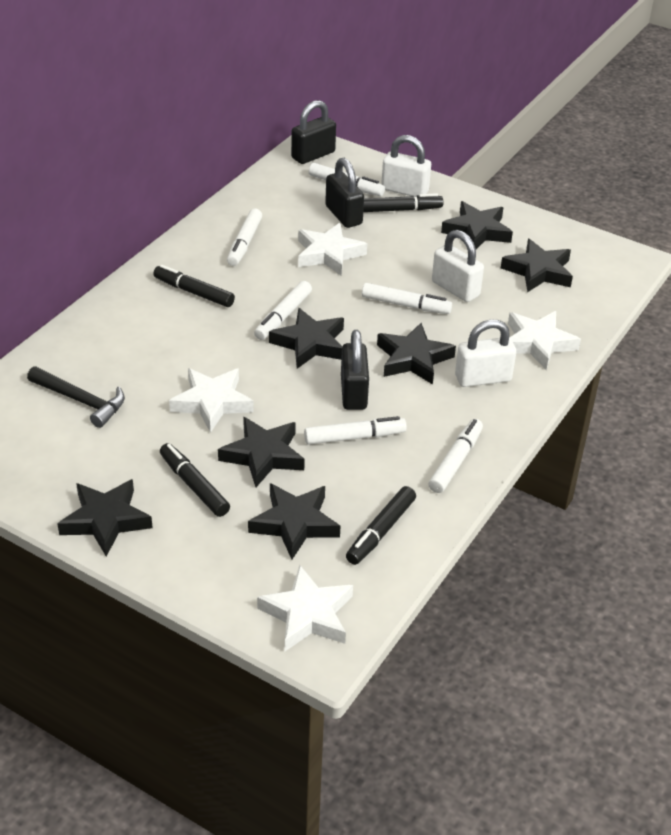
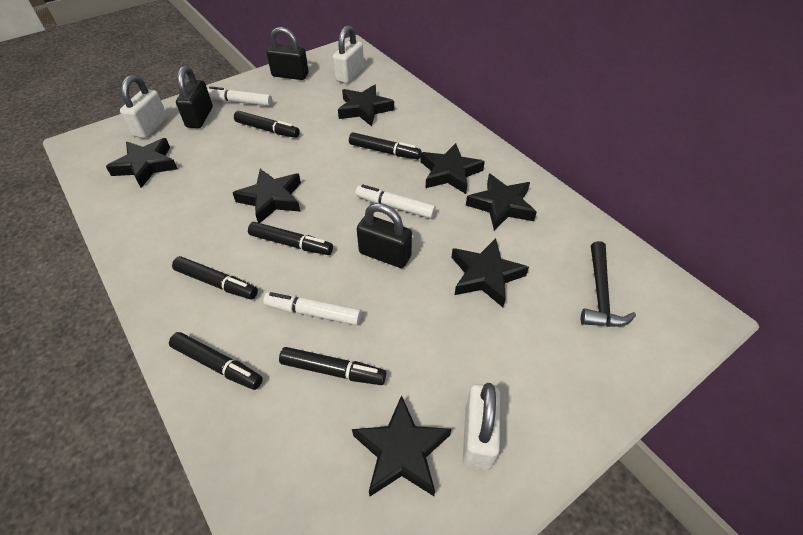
black marker: [153,265,235,307] [160,443,230,517] [346,486,416,565] [363,193,444,212] = 4 -> [169,332,263,390] [172,256,258,299] [234,111,300,138] [248,222,333,255] [279,347,386,385] [349,132,421,159] = 6
white marker: [227,209,262,266] [254,281,312,340] [304,416,407,445] [309,163,385,196] [362,283,452,314] [428,419,483,493] = 6 -> [207,86,272,106] [263,292,362,325] [355,184,436,219] = 3
white star: [169,368,254,433] [257,565,353,651] [298,223,367,276] [508,311,581,370] = 4 -> none = 0

